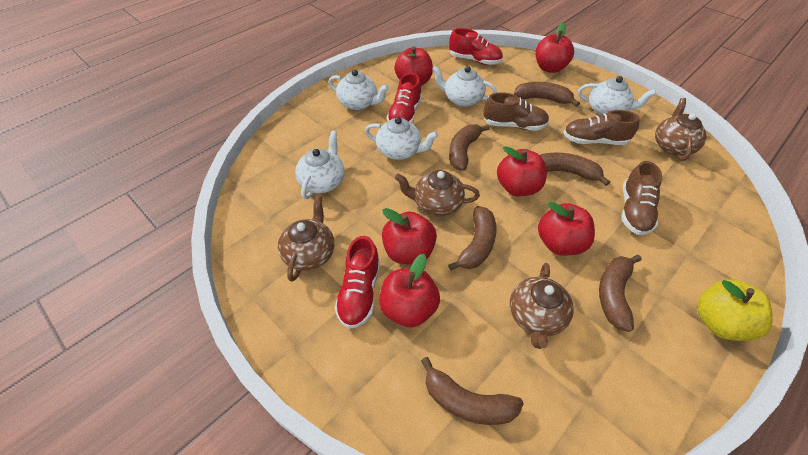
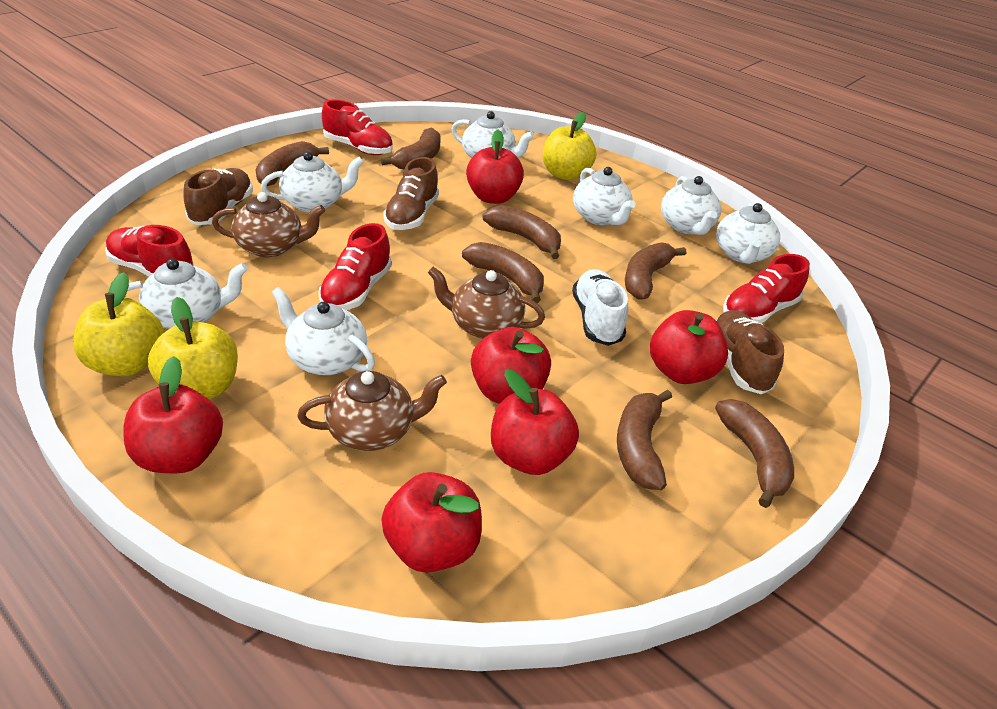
brown banana: [421,357,524,425] [448,206,496,271] [449,124,490,171] [514,82,580,107] [540,153,610,186] [599,255,642,332] = 6 -> [255,141,329,186] [381,128,441,170] [462,242,544,303] [483,205,561,259] [617,390,672,490] [625,242,686,300] [715,399,794,508] = 7
brown teapot: [278,196,334,282] [395,170,480,216] [510,263,574,349] [655,98,707,161] = 4 -> [212,192,325,257] [297,371,447,451] [428,267,545,339] = 3
red shoe: [335,236,380,329] [387,73,422,124] [449,28,503,65] = 3 -> [105,225,194,277] [319,223,392,310] [322,100,393,155] [723,254,810,323] = 4
white shoe: none = 0 -> [572,269,628,346] = 1
white teapot: [295,130,345,199] [329,70,389,110] [365,117,438,160] [432,66,497,107] [578,76,656,115] = 5 -> [127,258,248,329] [261,152,363,213] [271,287,375,375] [452,111,534,158] [573,167,636,225] [661,176,721,235] [716,203,780,264] = 7
yellow apple: [697,280,772,341] = 1 -> [73,272,164,376] [148,297,238,399] [543,112,596,180] = 3

